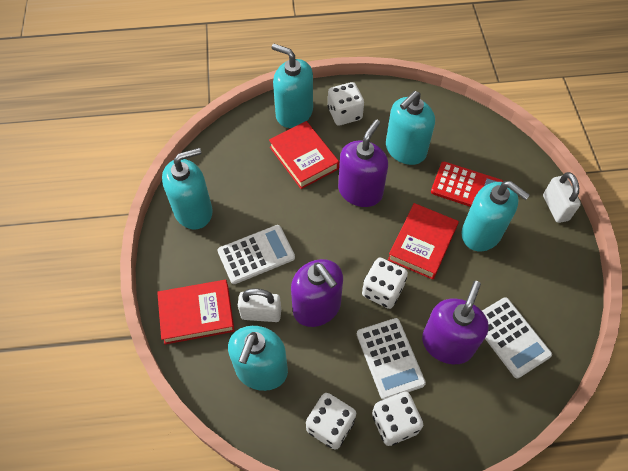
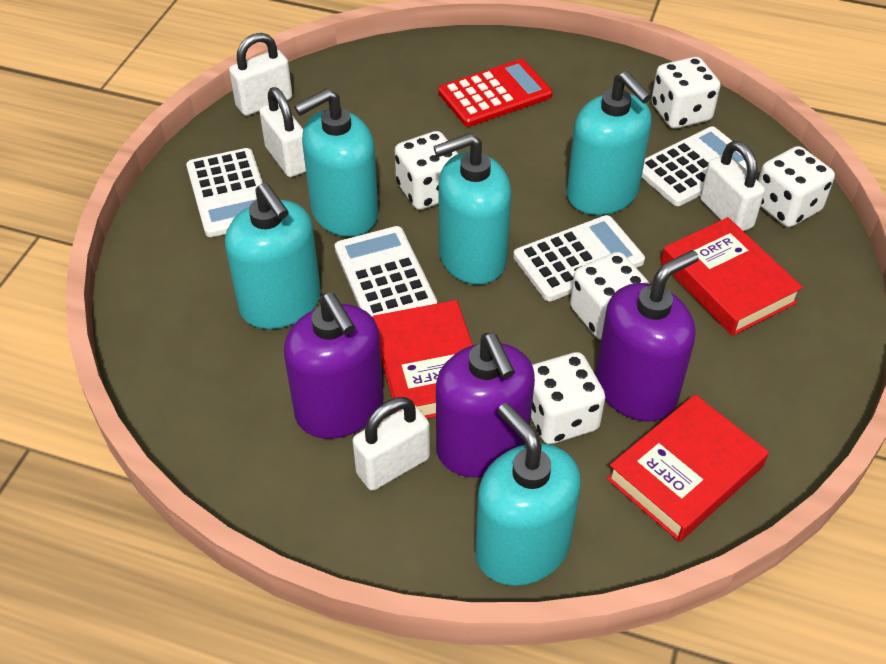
white calculator: [218,225,295,284] [357,318,426,400] [482,297,552,378] = 3 -> [186,148,263,237] [335,226,437,317] [513,215,645,301] [642,126,747,206] = 4
white dice: [306,393,356,450] [328,82,364,126] [362,258,408,309] [372,392,423,446] = 4 -> [395,131,458,210] [531,352,605,444] [570,252,650,340] [651,57,721,129] [758,146,835,227] = 5
white padlock: [238,288,281,322] [543,172,581,223] = 2 -> [229,33,292,116] [259,87,306,177] [353,397,430,491] [700,141,765,231] = 4

